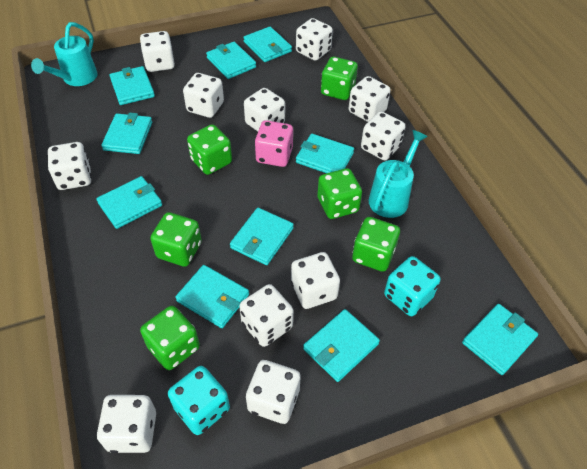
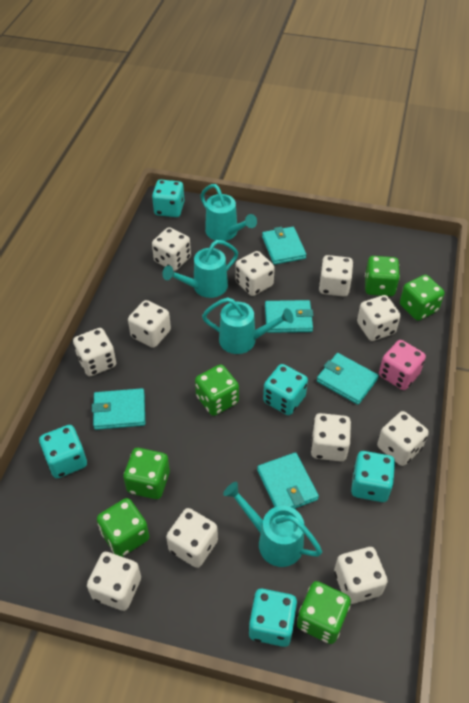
turquoise dice: [168,366,230,435] [384,256,441,316] = 2 -> [39,425,87,478] [152,180,184,217] [248,589,297,647] [263,364,308,415] [351,451,395,502] = 5
turquoise wallet: [96,176,162,229] [101,113,152,154] [110,66,155,105] [175,265,249,328] [206,42,256,79] [230,208,294,265] [243,27,292,62] [296,134,354,173] [303,309,380,382] [462,304,538,375] = 10 -> [92,388,145,430] [257,452,319,509] [262,227,306,265] [265,300,313,333] [317,353,379,405] = 5
turquoise watering can: [31,22,98,86] [369,130,428,218] = 2 -> [163,240,238,298] [200,184,257,241] [202,298,294,354] [223,482,322,567] = 4

